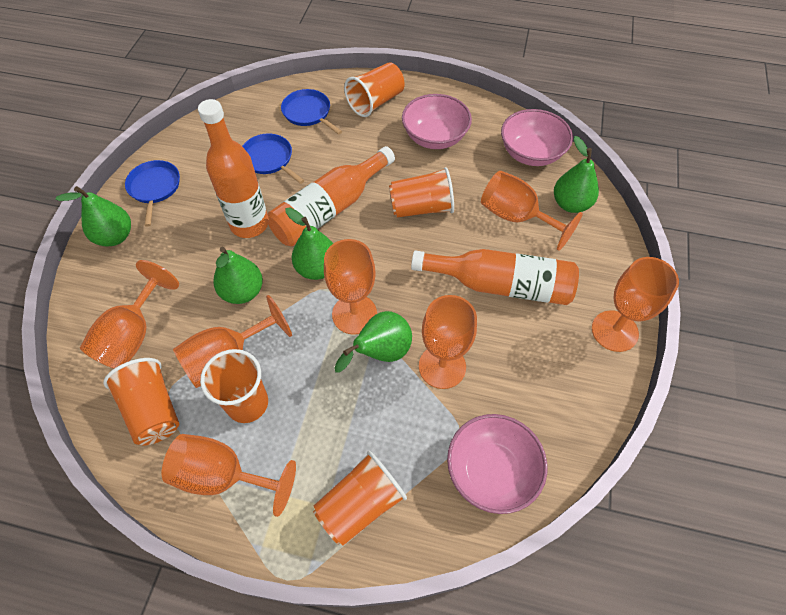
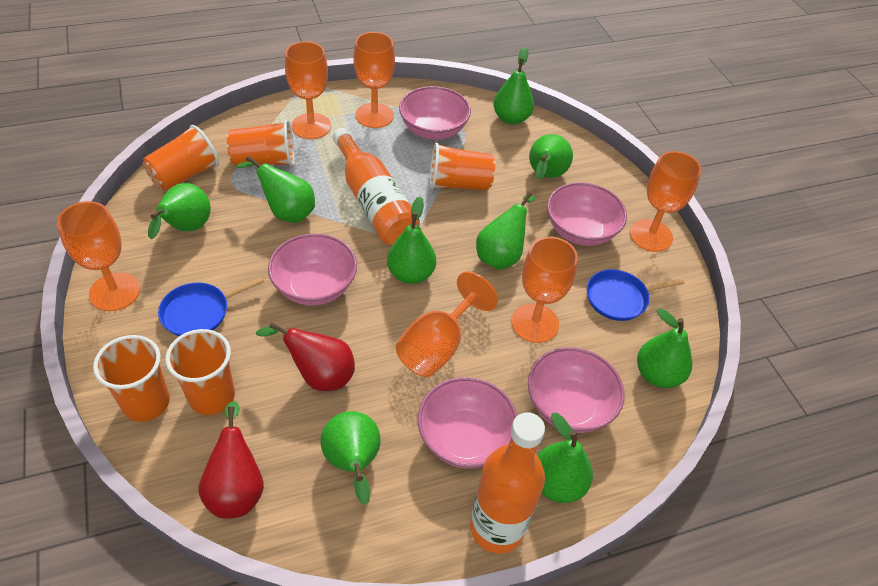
blue pan: [125,160,180,227] [242,134,304,184] [281,89,342,135] = 3 -> [158,277,264,336] [587,269,684,321] = 2
green pear: [55,186,131,247] [213,247,263,304] [285,207,333,280] [334,311,412,372] [554,136,599,213] = 5 -> [148,183,211,239] [236,156,315,223] [320,411,381,505] [387,197,436,284] [476,192,535,270] [494,47,534,125] [529,134,573,180] [537,413,593,503] [637,308,692,388] = 9
orange bottle: [198,99,268,238] [267,146,395,247] [411,249,579,305] = 3 -> [333,128,420,245] [470,412,545,553] = 2
orange goblet: [80,260,179,369] [162,434,296,517] [173,295,292,388] [324,239,377,335] [419,295,477,389] [481,171,583,251] [592,257,679,352] = 7 -> [57,201,140,311] [285,41,331,139] [354,32,395,128] [396,271,498,377] [511,237,578,343] [630,151,701,252] = 6
pink bowl: [402,94,472,149] [447,414,547,514] [501,109,573,166] = 3 -> [268,233,357,306] [399,86,471,140] [418,377,518,469] [528,347,625,433] [547,182,627,246] = 5
red pear: none = 0 -> [198,401,264,518] [256,322,355,391] = 2

